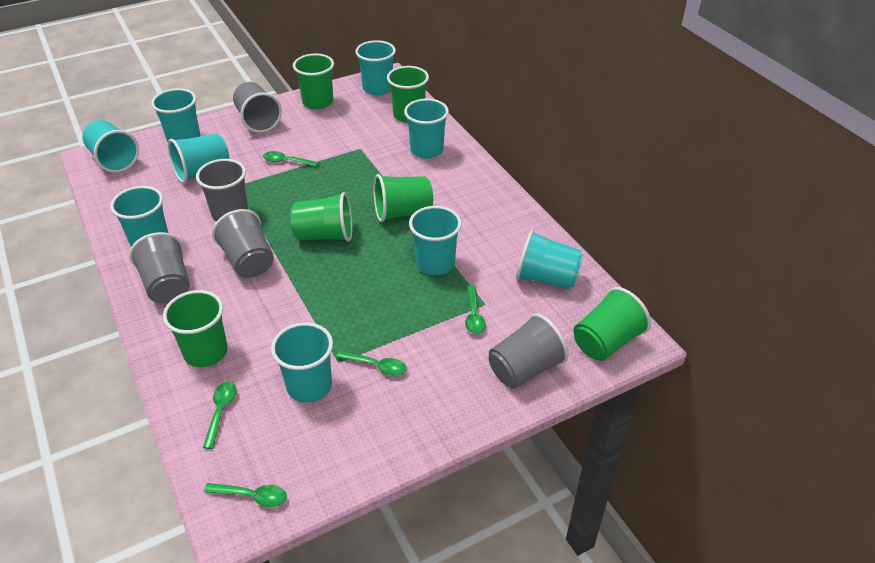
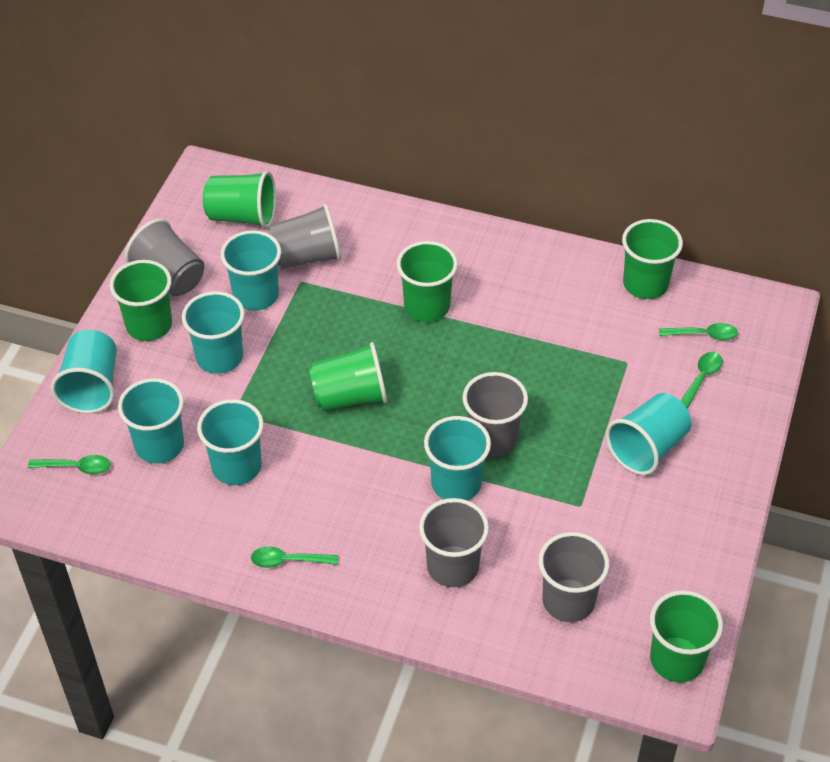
green spoon: [203,382,236,449] [204,483,287,507] [263,151,319,167] [336,351,407,376] [465,285,486,334] = 5 -> [28,455,111,475] [251,546,338,568] [659,323,738,341] [681,352,723,409] = 4
turquoise cup: [82,120,139,173] [110,186,168,247] [151,88,200,142] [168,134,229,184] [271,323,333,403] [355,40,396,95] [404,98,449,159] [409,206,462,275] [516,230,583,289] = 9 -> [51,330,117,413] [118,378,184,463] [182,291,245,374] [197,399,264,485] [221,230,281,311] [424,416,491,500] [606,393,692,475] = 7

